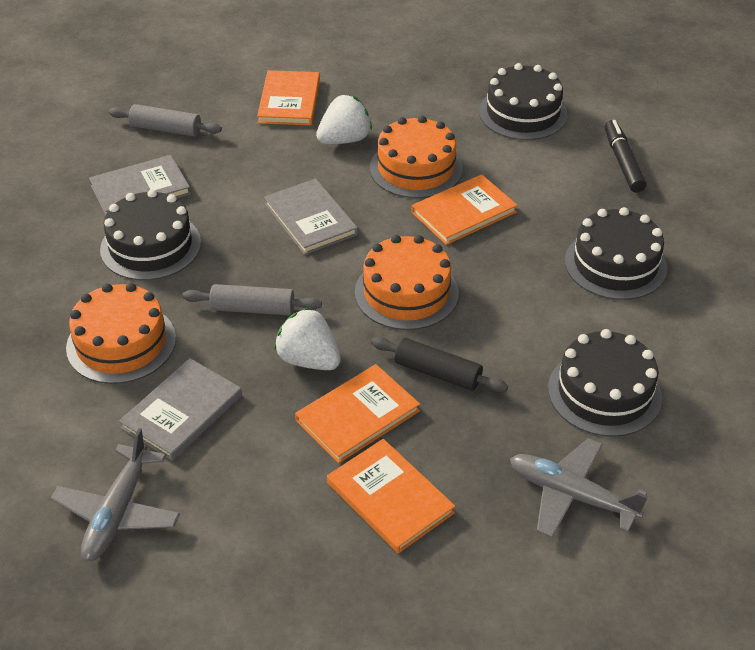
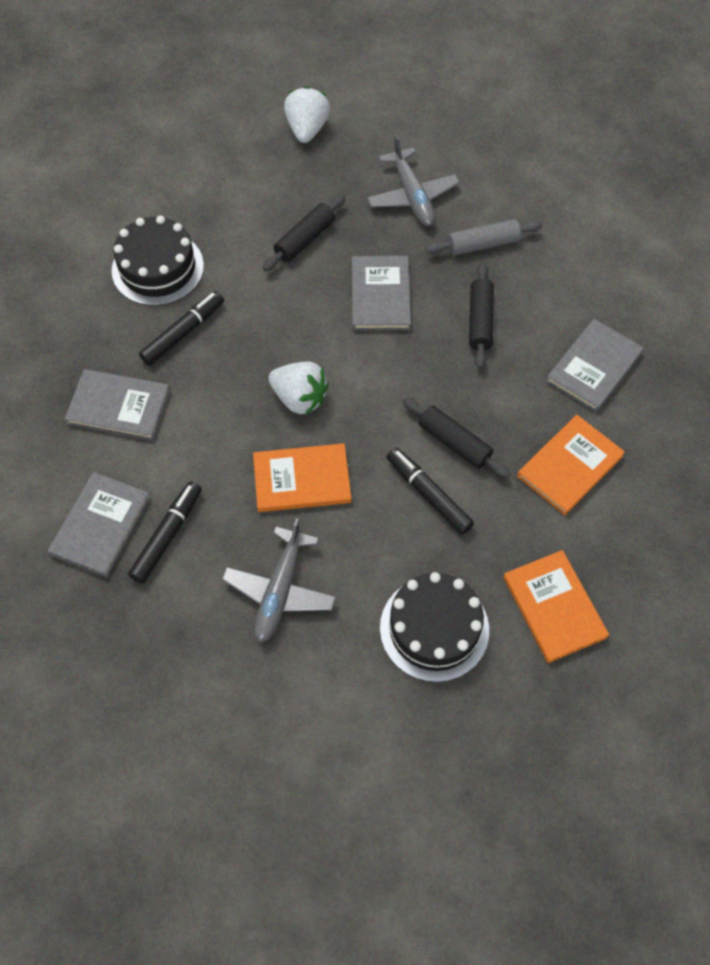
black cake: [100,189,201,280] [479,63,568,140] [548,329,662,437] [565,207,667,300] = 4 -> [112,216,204,306] [380,572,489,682] = 2
black marker: [605,120,647,193] = 1 -> [128,481,202,584] [139,291,224,366] [387,448,474,535] = 3
black rolling pin: [371,337,508,392] = 1 -> [262,195,346,271] [403,397,511,478] [469,263,494,369] = 3
grey book: [89,155,191,215] [119,358,242,461] [264,178,358,255] = 3 -> [48,472,151,577] [65,369,170,440] [352,256,411,330] [546,319,644,412] = 4
grey rolling pin: [109,104,222,137] [182,284,322,315] = 2 -> [426,219,542,256] = 1
orange book: [257,70,320,126] [295,364,420,463] [327,439,455,554] [412,174,518,245] = 4 -> [253,443,351,512] [503,550,609,663] [517,415,625,515] = 3
orange cake: [66,283,176,384] [355,235,459,330] [370,116,463,198] = 3 -> none = 0

